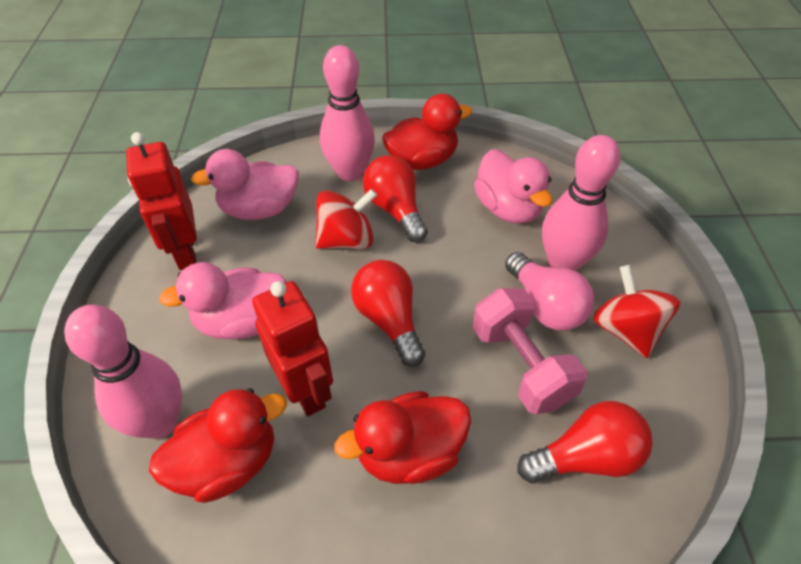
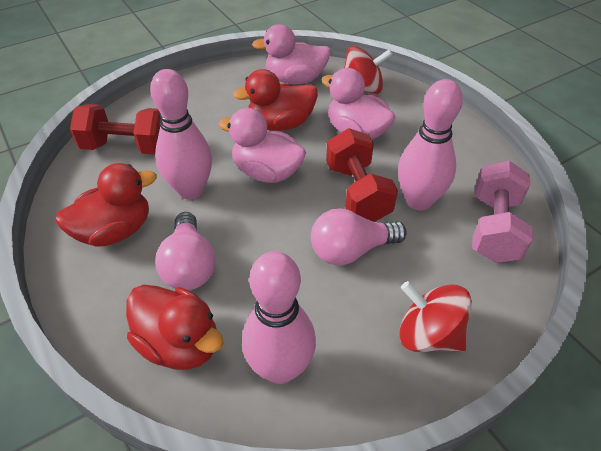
pink light bulb: [505,252,594,331] = 1 -> [155,212,215,290] [311,208,407,265] = 2
red dumbbell: none = 0 -> [70,104,161,154] [326,128,398,222] = 2
red light bulb: [351,260,425,367] [363,155,428,242] [517,401,653,483] = 3 -> none = 0
red robot: [126,132,197,270] [252,281,333,416] = 2 -> none = 0

